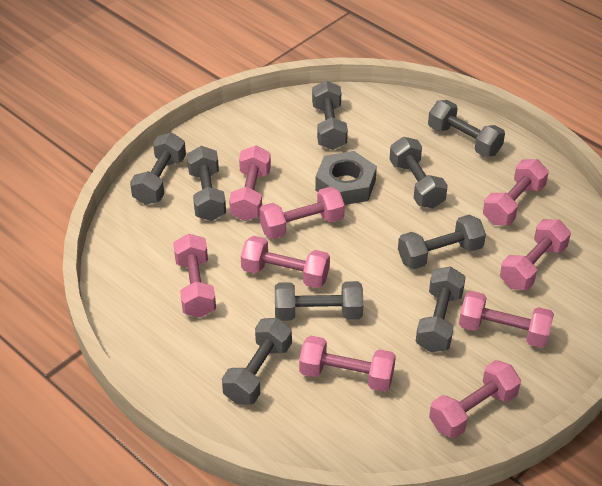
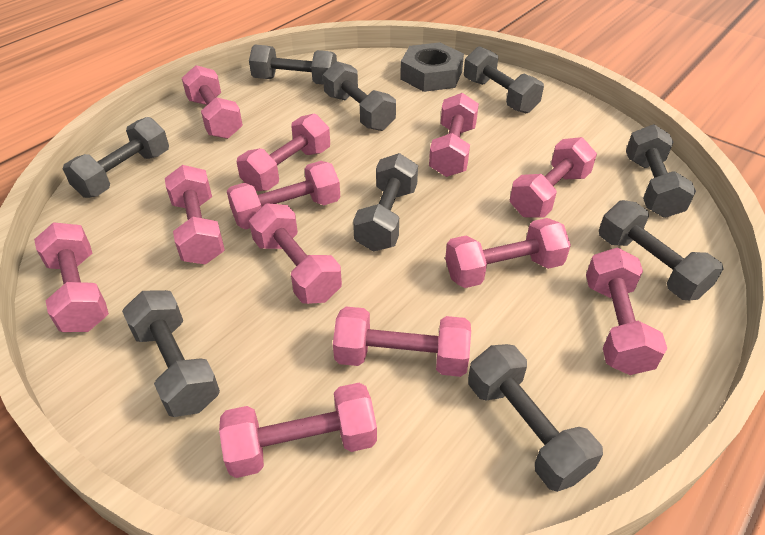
pink dumbbell: [173,234,216,318] [229,146,271,221] [241,236,330,288] [259,187,345,239] [299,336,396,392] [429,360,521,438] [459,291,554,348] [483,159,549,225] [500,219,571,290] = 9 -> [34,223,109,332] [165,165,225,265] [182,65,243,139] [219,383,377,478] [227,161,340,229] [237,114,330,191] [249,203,342,304] [333,306,471,377] [429,93,479,177] [445,218,571,288] [510,137,597,218] [586,248,667,375] = 12

